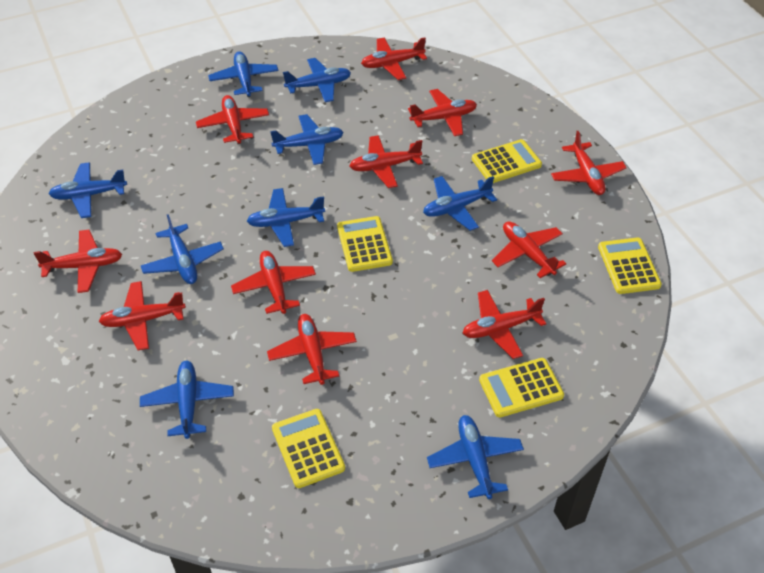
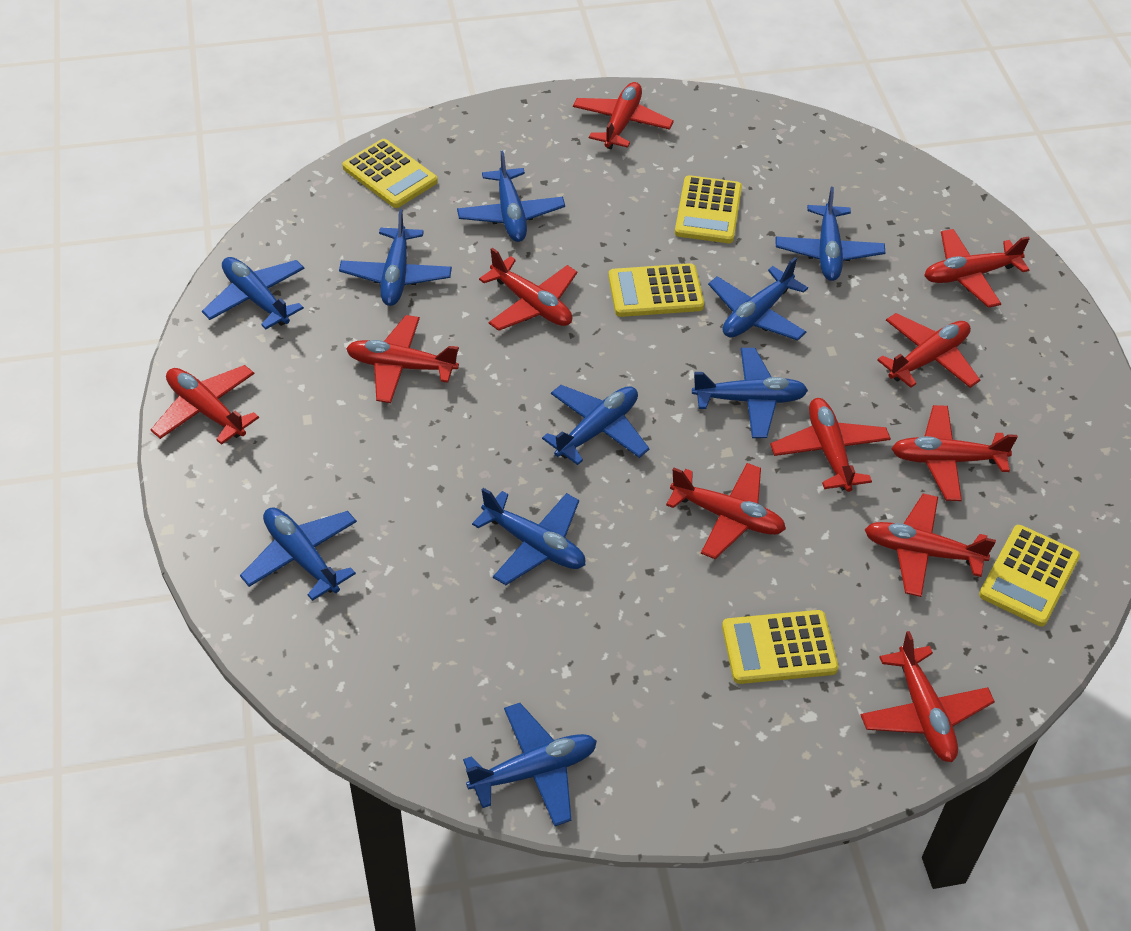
blue plane: [49,162,127,218] [140,361,234,439] [141,214,224,284] [208,51,278,97] [247,188,325,247] [270,114,344,165] [283,58,351,102] [423,176,497,231] [427,415,524,499] = 9 -> [202,257,304,330] [240,507,357,601] [339,209,452,306] [457,151,565,242] [463,703,597,826] [472,488,585,585] [542,385,650,465] [692,348,808,438] [708,257,808,341] [776,187,885,281] = 10

